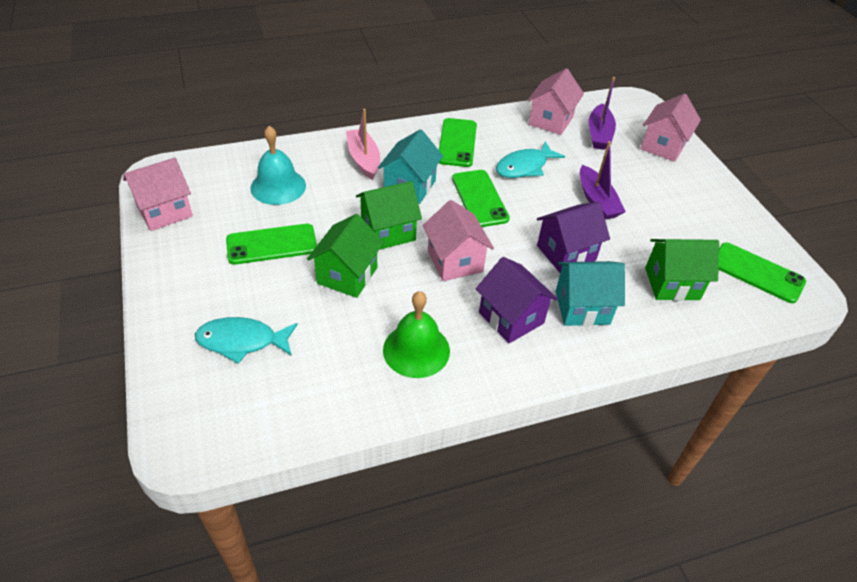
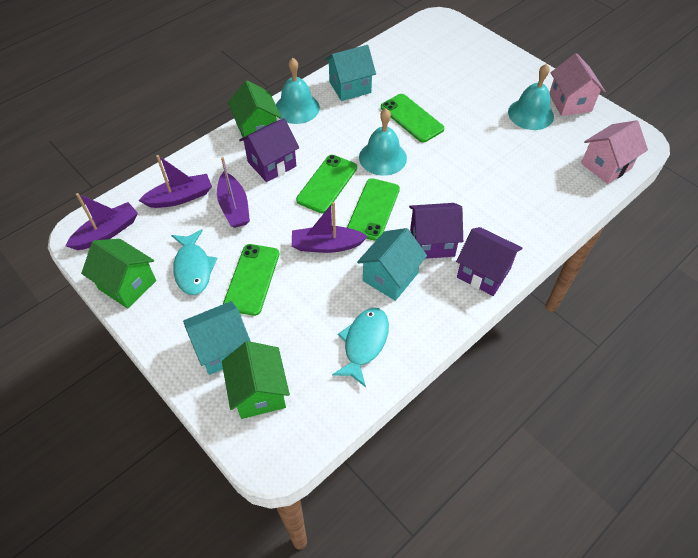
green bell: [383,291,450,378] = 1 -> none = 0
pink boat: [346,109,380,180] = 1 -> none = 0
pink house: [123,158,193,231] [423,200,494,281] [528,68,584,135] [641,93,701,162] = 4 -> [549,53,606,116] [581,120,648,184] = 2
purple boat: [580,141,626,220] [588,77,616,150] = 2 -> [65,193,138,250] [138,155,212,208] [217,157,250,228] [292,202,368,253] = 4
purple house: [476,257,558,343] [537,202,610,273] = 2 -> [239,118,299,182] [409,203,463,259] [456,227,523,296] = 3
turquoise bell: [250,126,306,205] = 1 -> [276,58,320,124] [359,108,407,176] [508,64,554,130] = 3
turquoise house: [378,129,443,204] [556,261,625,326] = 2 -> [183,301,251,375] [325,45,376,101] [357,228,427,301] = 3

